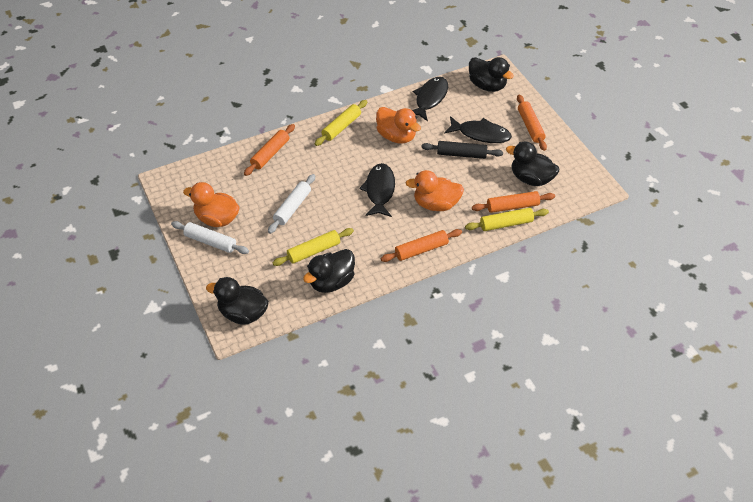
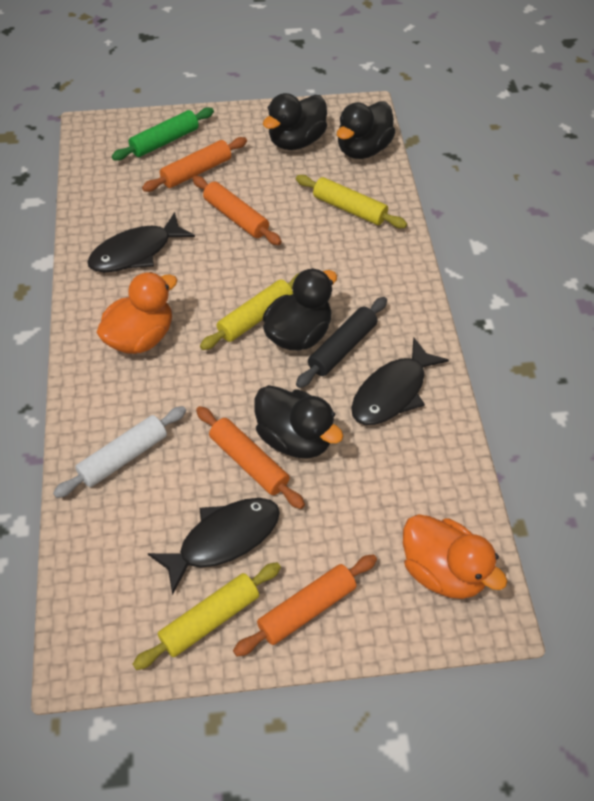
green rolling pin: none = 0 -> [112,107,214,161] = 1
orange duck: [183,182,240,227] [376,107,421,144] [406,170,464,211] = 3 -> [96,272,177,354] [403,515,508,599] = 2
white rolling pin: [171,221,249,254] [268,174,315,234] = 2 -> [53,406,186,498] = 1

